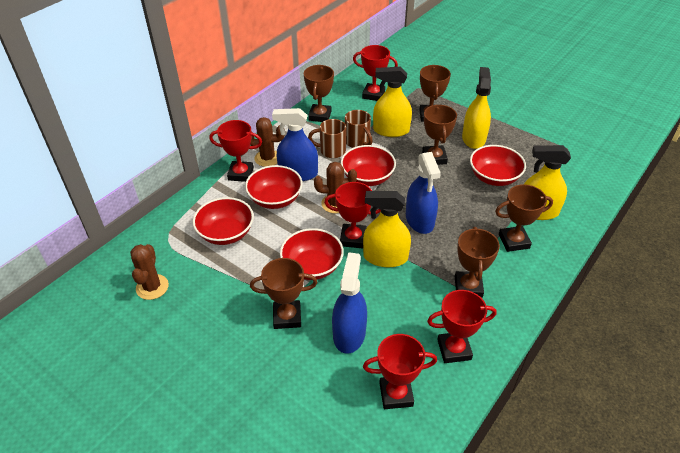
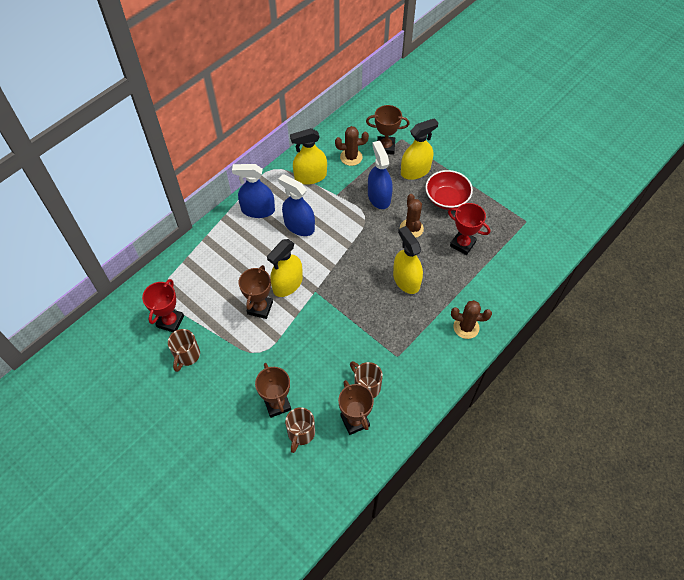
brown mug: [308,119,346,158] [345,110,373,148] = 2 -> [168,329,200,372] [285,407,315,453] [350,361,383,398] = 3
brown trophy: [250,258,317,329] [304,65,334,122] [419,65,451,122] [422,105,457,165] [455,227,500,298] [495,184,553,252] = 6 -> [239,265,273,319] [255,363,291,418] [338,380,374,435] [366,105,410,155] = 4
red bowl: [193,197,254,245] [245,165,303,209] [280,228,344,280] [341,145,396,186] [470,145,526,186] = 5 -> [425,170,473,210] = 1
red trophy: [209,120,262,182] [324,182,381,248] [353,45,398,101] [363,334,437,409] [427,290,497,363] = 5 -> [142,279,184,332] [448,203,490,255] = 2

